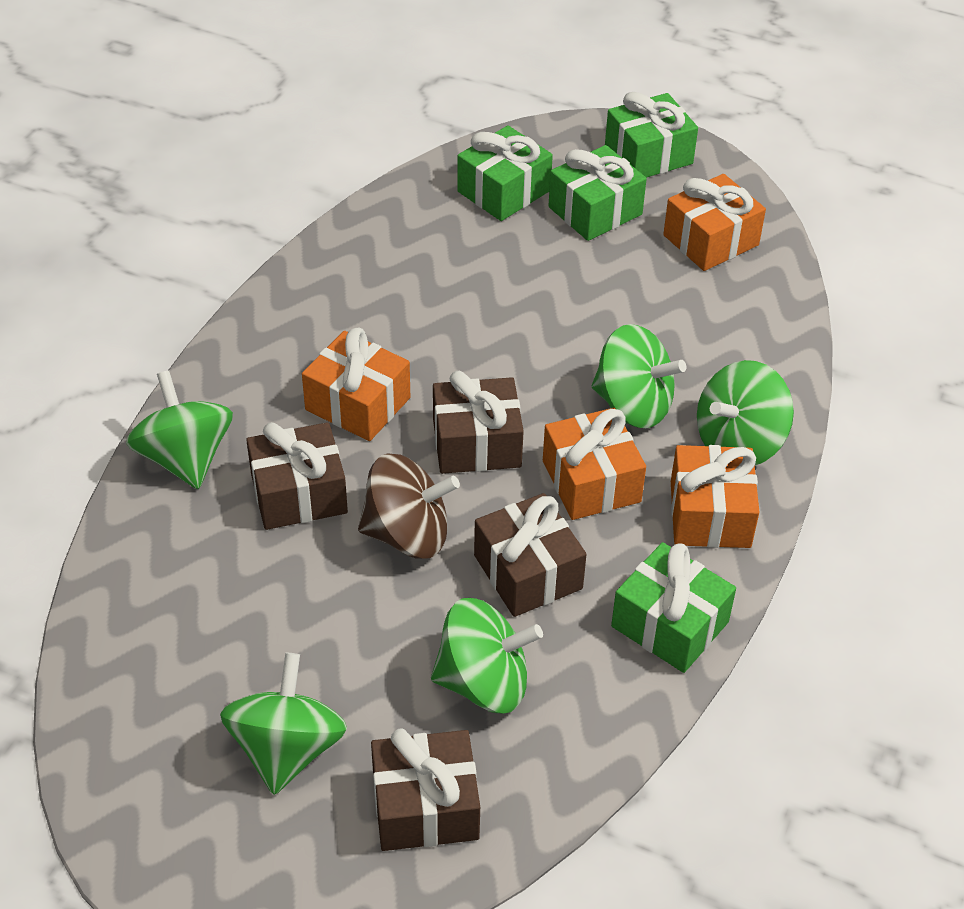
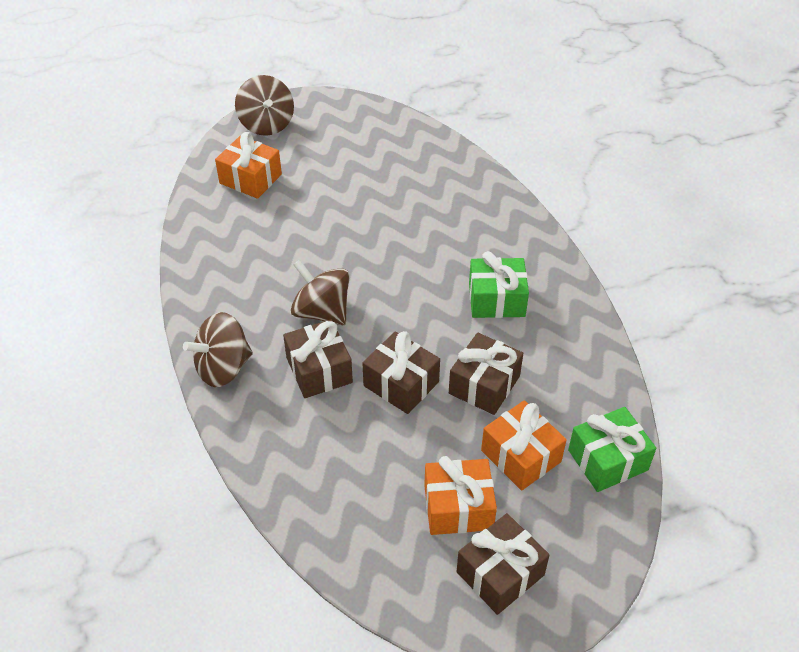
brown spinning top: [358,454,460,559] = 1 -> [183,312,253,387] [235,75,294,136] [291,260,350,325] = 3
green gift: [457,125,553,221] [548,145,647,241] [605,92,698,178] [611,542,736,673] = 4 -> [469,251,529,318] [568,407,656,492] = 2
green spinning top: [126,370,233,489] [220,653,347,795] [431,598,543,713] [592,324,686,428] [697,360,794,466] = 5 -> none = 0
orange gift: [302,327,410,441] [543,408,646,520] [663,174,766,271] [671,445,759,548] = 4 -> [215,132,282,199] [424,456,497,535] [481,400,567,491] = 3

